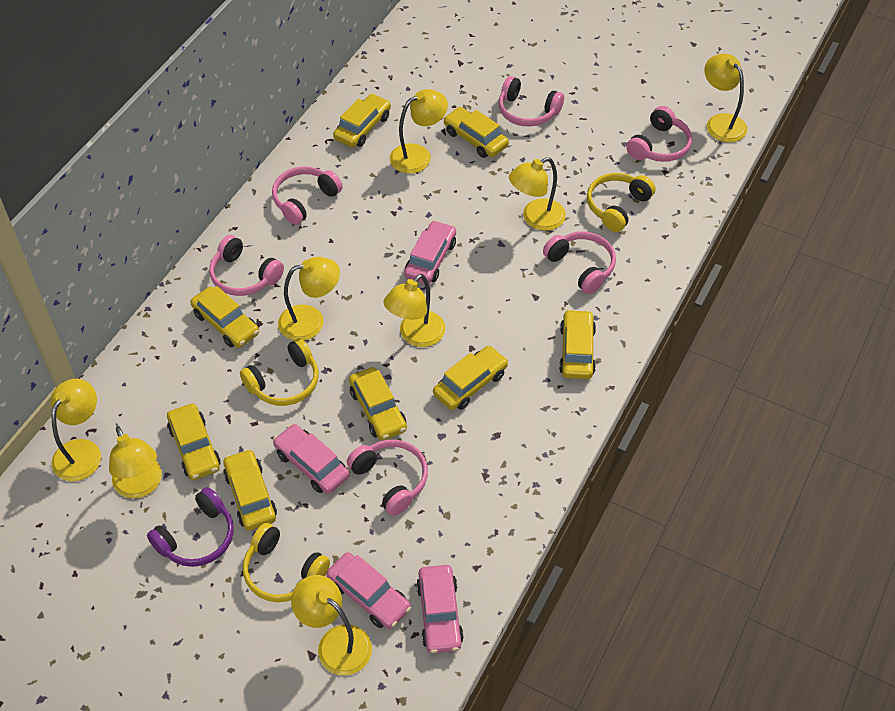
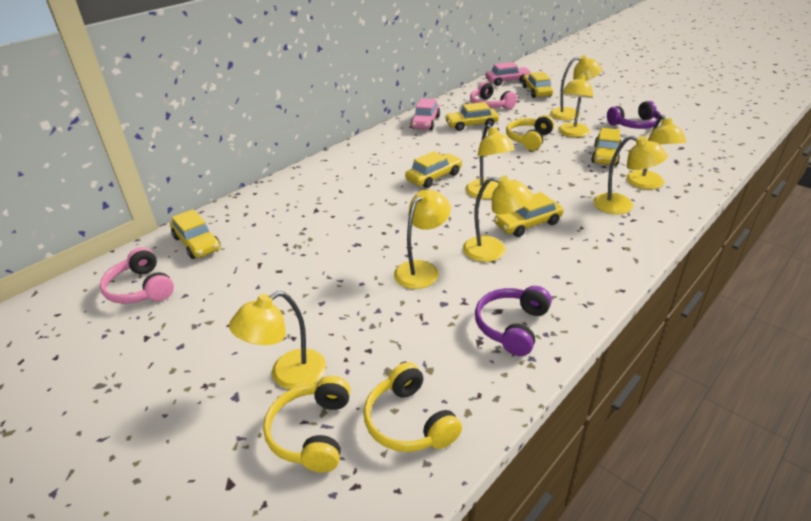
pink car: [273,424,350,494] [326,552,411,629] [404,220,456,284] [416,565,464,654] = 4 -> [410,98,440,130] [485,62,532,86] = 2
pink headphones: [209,235,284,296] [272,166,343,225] [347,440,428,516] [499,76,564,127] [543,232,616,294] [626,106,692,162] = 6 -> [100,247,174,304] [470,82,517,109] = 2
purple headphones: [147,487,234,567] = 1 -> [475,286,552,356] [607,101,661,129] = 2
yellow car: [167,404,221,480] [190,286,259,348] [223,449,277,531] [333,94,391,147] [349,367,407,441] [433,346,508,410] [443,107,509,158] [559,309,596,379] = 8 -> [170,209,221,259] [405,151,462,188] [445,102,499,131] [494,192,563,237] [522,72,553,98] [591,128,621,166] = 6

